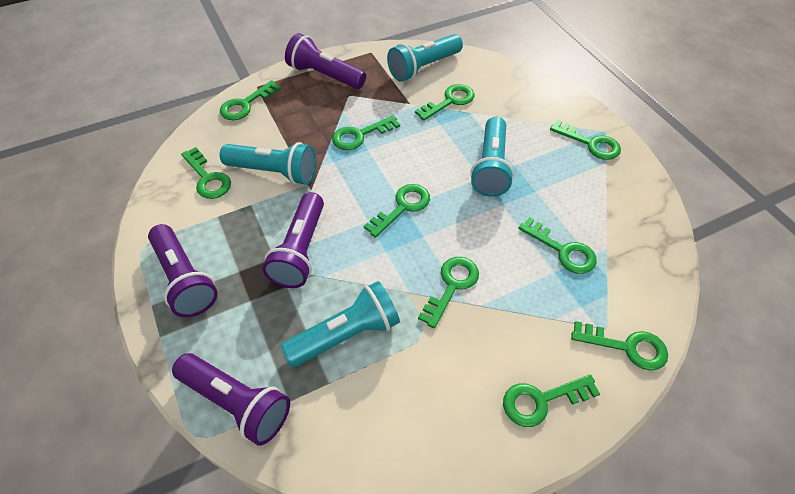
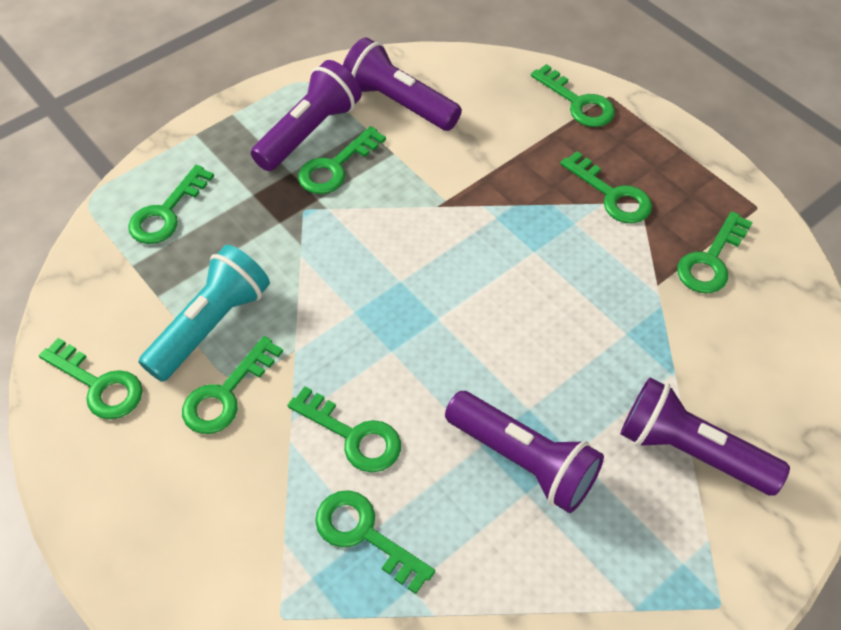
green key: [181,147,231,199] [220,80,281,120] [332,115,400,150] [364,184,430,238] [415,84,475,121] [418,257,479,328] [503,374,600,427] [518,217,597,274] [550,120,621,160] [571,321,668,370] = 10 -> [39,338,143,419] [128,165,214,244] [182,336,283,434] [287,386,401,472] [298,126,386,194] [315,490,435,594] [531,64,615,127] [560,151,652,223] [677,211,753,293] = 9
turquoise flashlight: [220,142,316,185] [281,281,400,367] [387,34,463,82] [470,117,514,197] = 4 -> [138,245,270,382] = 1

